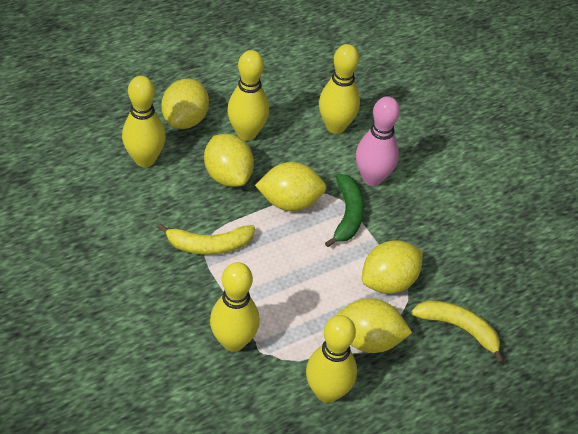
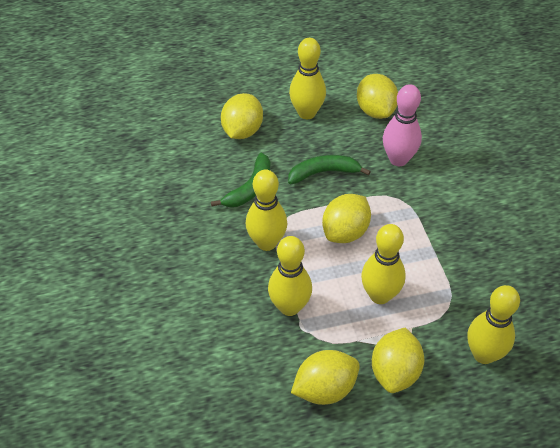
green banana: [325,174,364,247] = 1 -> [211,153,270,207] [288,155,371,184] = 2
yellow banana: [157,223,255,255] [411,300,504,364] = 2 -> none = 0

